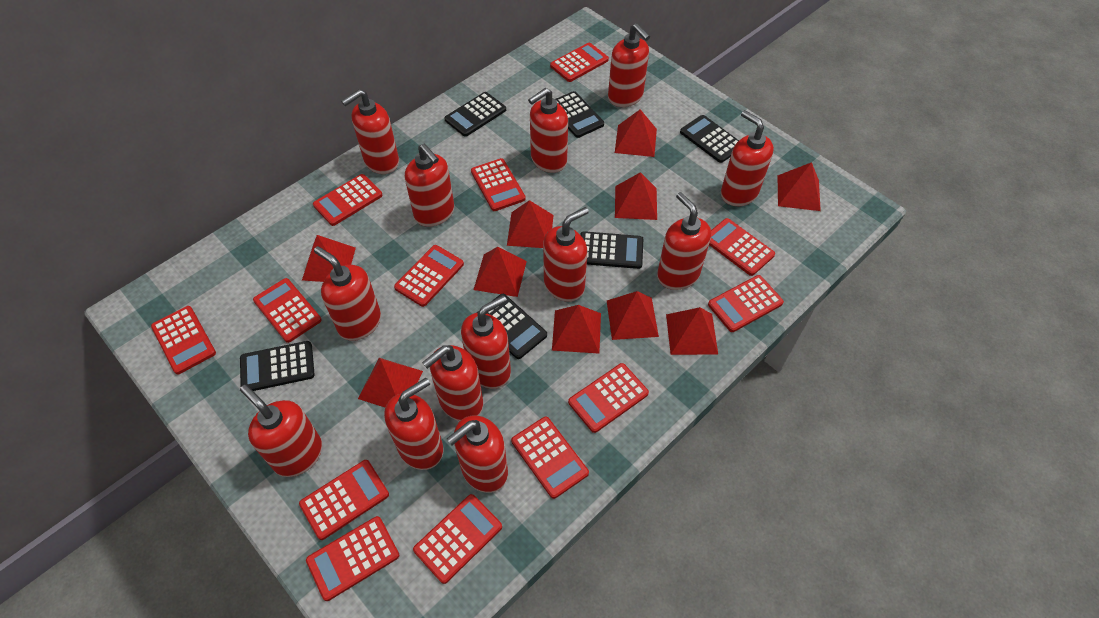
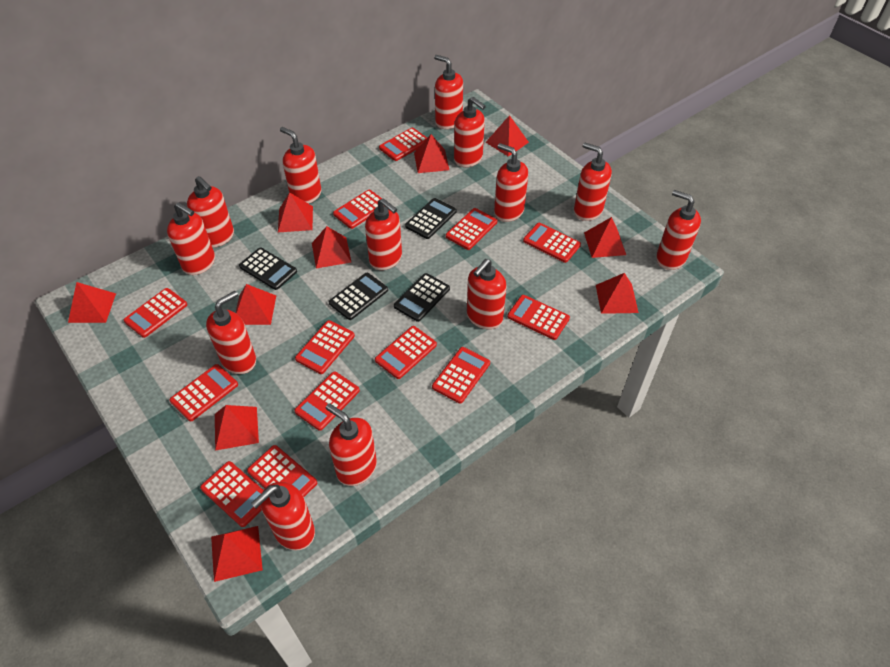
black calculator: [240,341,315,391] [444,92,506,137] [477,294,547,359] [555,91,604,138] [580,231,643,269] [680,115,739,163] = 6 -> [239,248,297,290] [329,273,388,320] [394,273,450,322] [405,198,457,239] = 4

